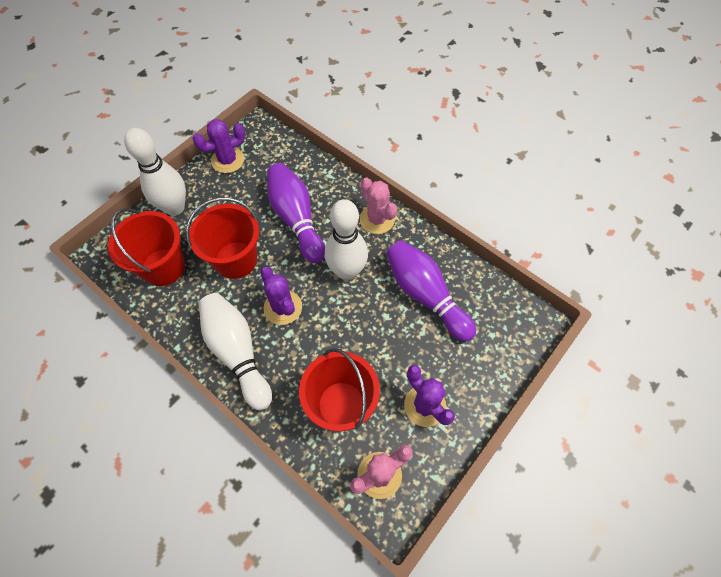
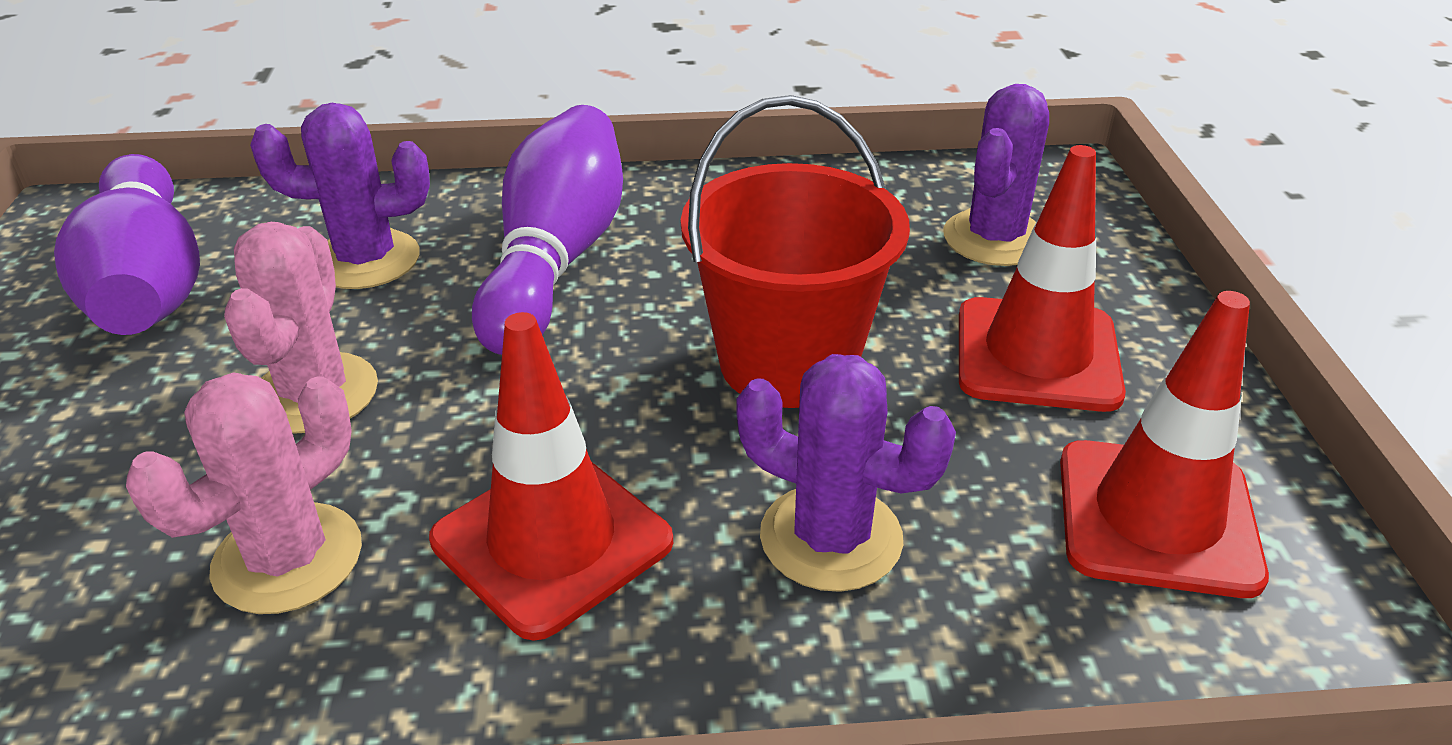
red bucket: [108,208,185,286] [186,197,259,279] [299,348,380,432] = 3 -> [681,95,910,408] = 1
red traffic cone: none = 0 -> [429,312,673,641] [959,145,1126,412] [1060,291,1269,598] = 3
white bowling pin: [124,128,186,216] [199,293,272,410] [325,199,368,280] = 3 -> none = 0

